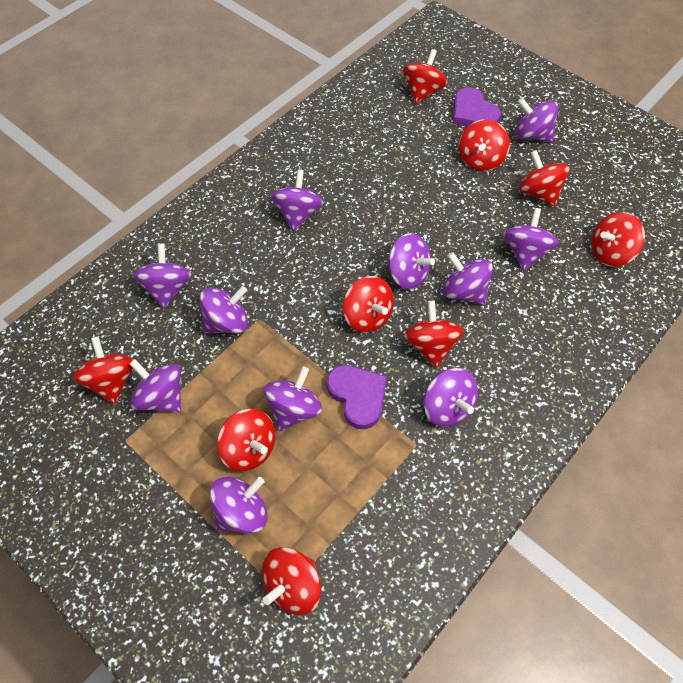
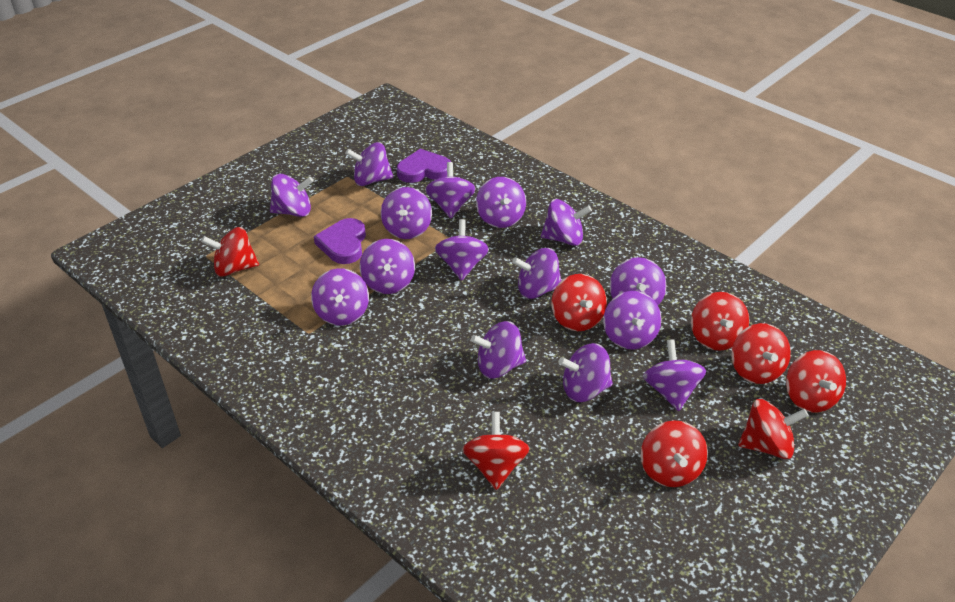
purple spinning top: [129,359,181,413] [133,244,192,309] [200,286,248,333] [210,477,268,533] [264,366,322,431] [271,169,323,231] [387,233,435,289] [424,368,478,427] [443,252,493,305] [504,208,559,271] [515,98,558,142] = 11 -> [270,174,314,217] [311,268,369,326] [345,142,393,186] [360,239,415,294] [381,187,432,239] [425,162,476,218] [435,219,489,281] [471,321,526,379] [476,177,526,228] [512,248,562,299] [541,199,592,246] [558,343,613,402] [603,291,661,349] [610,257,666,305] [643,339,706,411] = 15
red spinning top: [73,336,134,404] [217,409,276,471] [262,547,321,615] [343,276,394,333] [403,49,447,104] [404,301,464,368] [459,119,510,171] [519,150,570,207] [591,212,645,267] = 9 -> [201,227,259,277] [462,412,530,490] [552,274,607,331] [641,421,708,487] [691,292,750,351] [731,323,791,384] [738,399,808,459] [786,350,846,412] = 8

